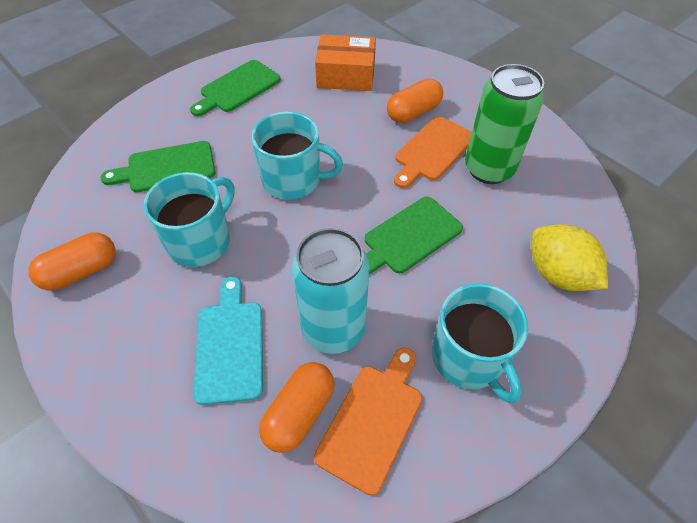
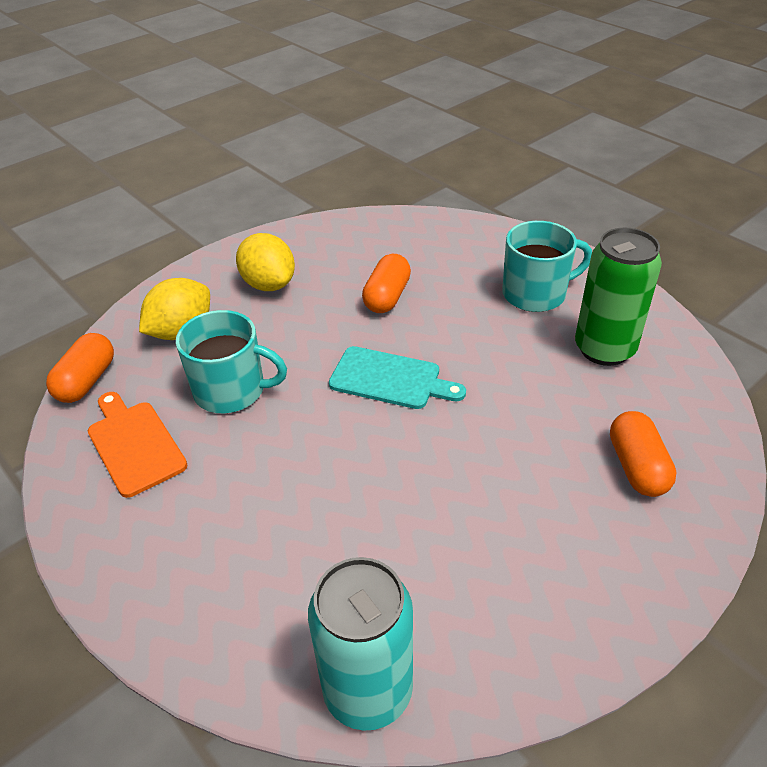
green cutting board: [100,141,215,192] [190,60,281,116] [365,197,463,275] = 3 -> none = 0
orange box: [315,34,376,91] = 1 -> none = 0
orange cutting board: [314,348,422,496] [394,116,472,188] = 2 -> [88,392,187,498] = 1
turquoise mug: [144,172,235,267] [252,112,343,200] [432,283,528,404] = 3 -> [176,310,287,413] [502,221,592,312] = 2
yellow lemon: [532,224,608,291] = 1 -> [139,278,210,340] [236,233,295,291] = 2

